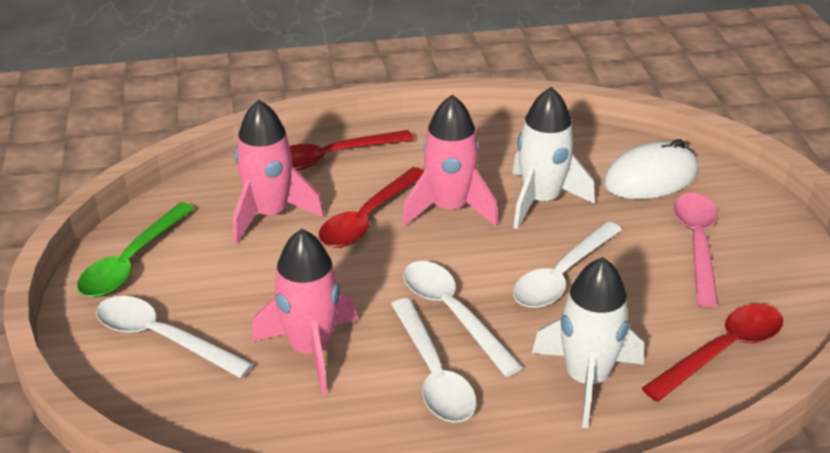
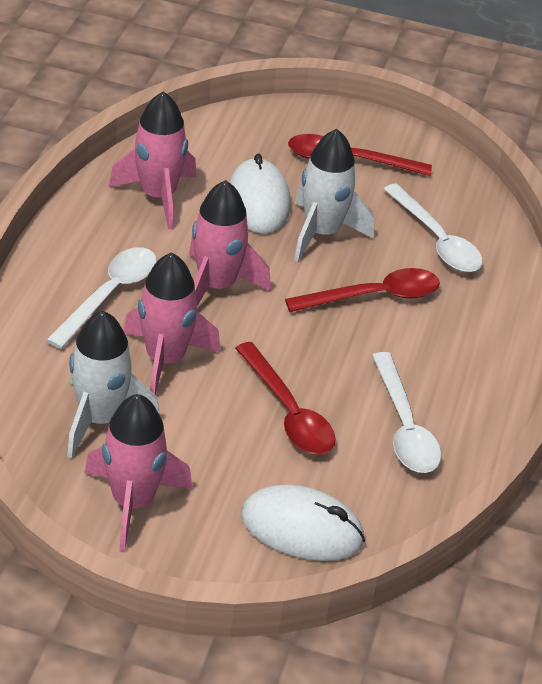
green spoon: [77,202,195,297] = 1 -> none = 0
pink rocket: [233,100,324,244] [252,229,358,395] [402,94,499,227] = 3 -> [84,394,192,551] [109,91,196,230] [123,252,221,395] [189,180,271,306] = 4
pink spoon: [674,193,719,307] = 1 -> none = 0
white mouse: [604,139,698,199] = 1 -> [230,154,291,234] [241,485,365,561] = 2
white spoon: [96,296,253,378] [391,298,476,422] [403,261,523,377] [513,221,622,308] = 4 -> [46,247,157,349] [372,352,441,473] [384,184,483,272] = 3

